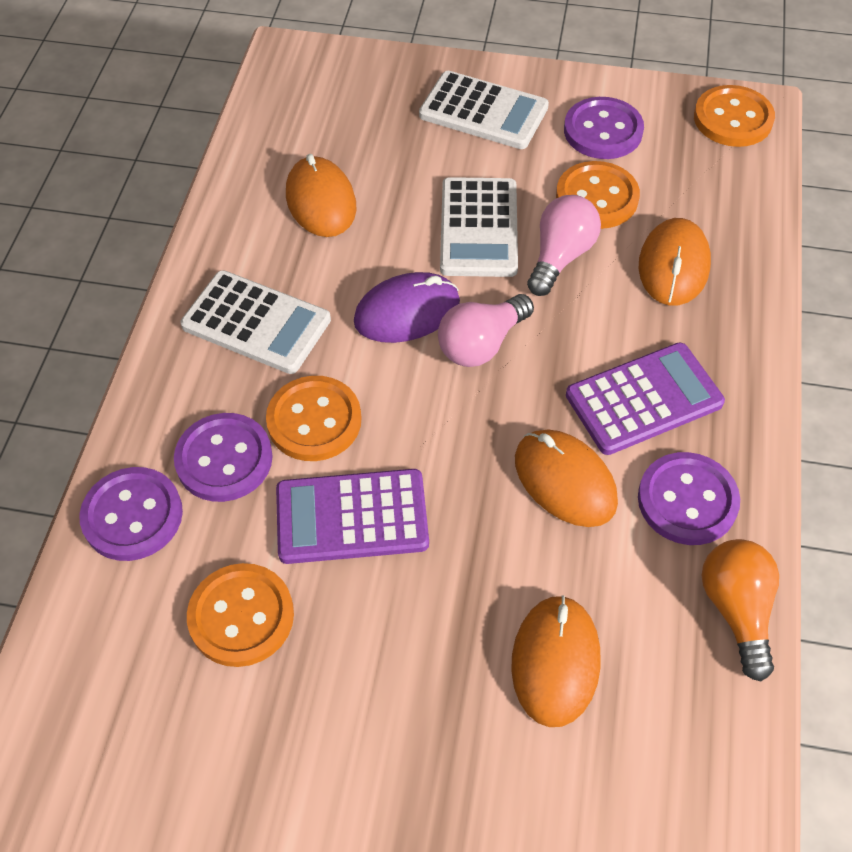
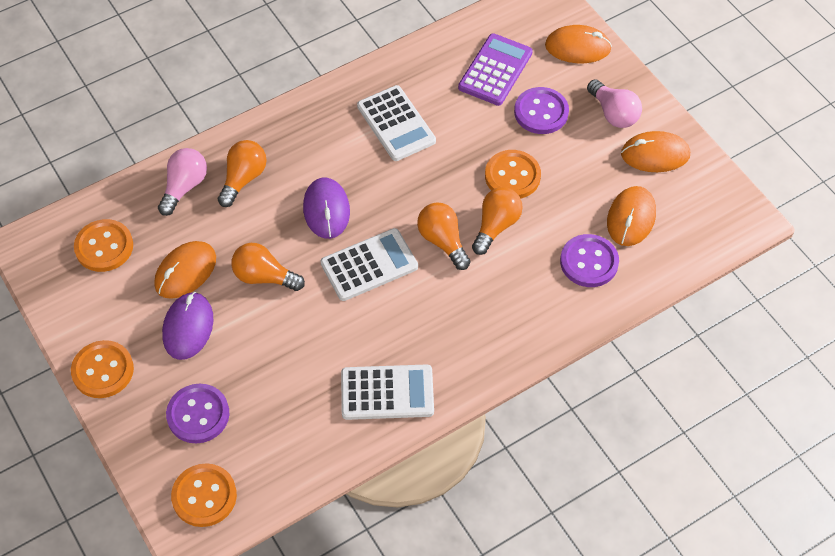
orange light bulb: [701,539,779,681] = 1 -> [218,140,267,207] [231,243,305,291] [417,202,470,270] [472,187,523,255] = 4
purple button: [79,467,183,561] [174,413,273,502] [564,97,644,159] [638,452,740,545] = 4 -> [166,384,229,443] [514,87,569,134] [560,234,619,287] = 3
purple calculator: [276,469,429,564] [566,342,725,455] = 2 -> [458,33,533,106] = 1
purple mouse: [354,272,460,343] = 1 -> [162,292,213,360] [303,177,350,239] = 2

